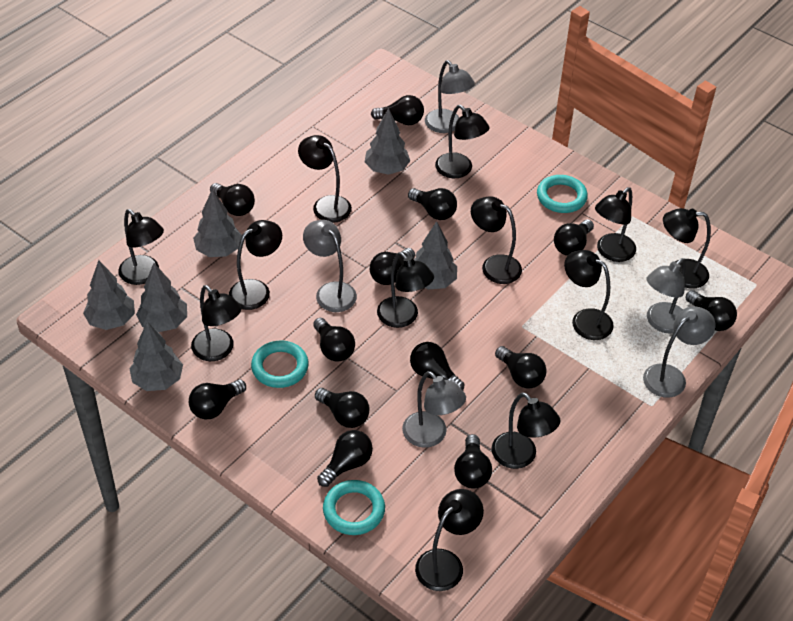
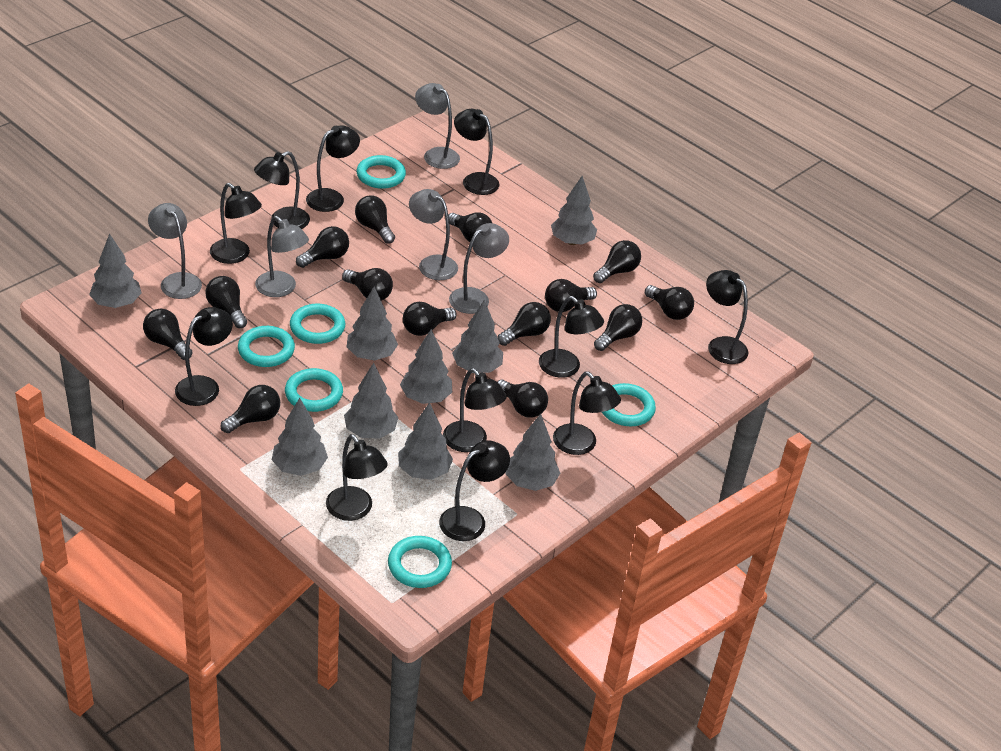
black lamp: [119,209,164,285] [191,285,241,361] [229,220,282,310] [298,135,352,223] [377,252,434,328] [415,489,484,591] [435,105,489,178] [471,196,522,284] [492,393,560,469] [564,250,614,340] [595,187,636,262] [663,208,711,288] = 12 -> [175,307,233,406] [210,183,262,264] [254,151,310,229] [306,125,360,212] [326,434,388,521] [439,440,510,541] [443,368,507,452] [454,109,499,195] [539,296,604,378] [553,372,621,455] [706,270,748,364] = 11
black light bulb: [189,379,246,420] [210,183,255,216] [313,318,355,362] [315,388,370,428] [317,430,373,487] [370,248,415,285] [371,95,424,125] [408,188,457,220] [410,342,464,390] [454,434,492,489] [495,346,547,389] [554,220,594,256] [686,290,737,331] = 13 -> [143,309,193,360] [205,276,247,328] [220,385,280,433] [296,226,349,268] [342,268,393,301] [355,195,395,244] [403,302,457,336] [448,212,492,242] [497,302,551,346] [497,380,548,418] [545,279,597,312] [593,240,641,283] [594,304,642,351] [645,285,694,320] = 14
grey tree: [83,260,135,330] [129,321,183,391] [136,263,187,332] [193,190,242,257] [365,108,410,175] [414,221,457,289] = 6 -> [89,234,142,308] [272,398,328,476] [344,363,398,439] [347,287,398,361] [398,402,453,480] [400,329,452,404] [452,300,503,373] [505,414,560,491] [551,176,597,245] = 9
turquoise ring: [251,340,309,388] [323,480,385,535] [537,175,588,213] = 3 -> [238,326,295,367] [285,368,343,412] [290,304,345,344] [356,155,406,189] [388,536,452,588] [602,383,656,426] = 6

